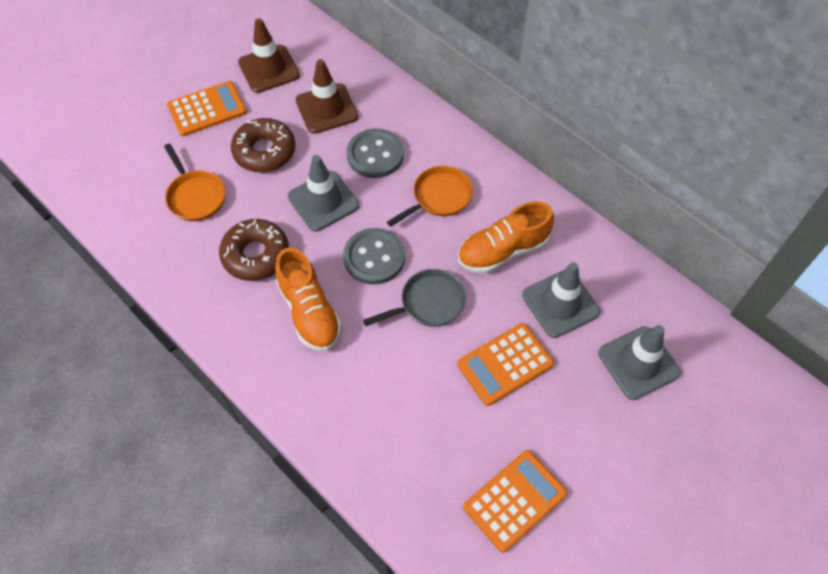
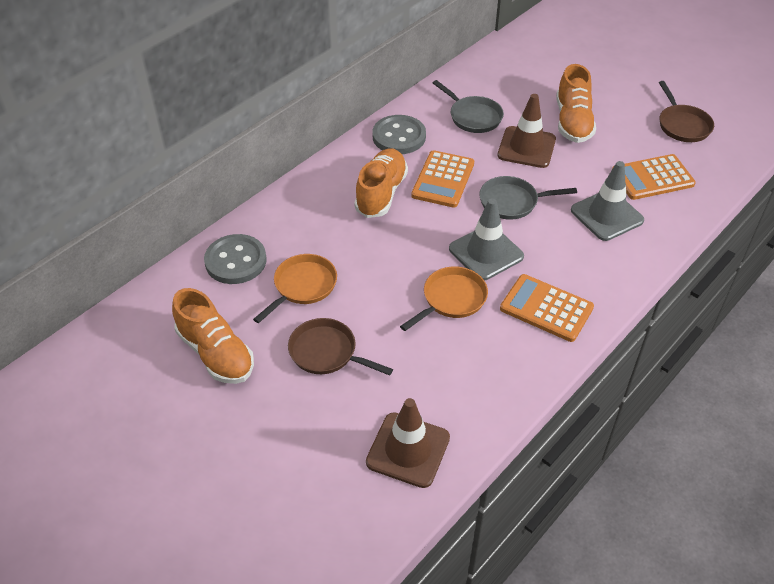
brown donut: [219,219,289,281] [231,118,295,172] = 2 -> none = 0
brown pan: none = 0 -> [288,318,393,375] [659,81,714,142] = 2
grey pan: [363,269,466,327] = 1 -> [433,80,504,133] [479,176,577,220] = 2
grey traffic cone: [288,155,359,231] [522,262,600,338] [598,325,681,400] = 3 -> [449,198,524,281] [571,161,644,241] = 2
orange shoe: [275,247,342,351] [458,201,554,274] = 2 -> [172,288,254,384] [354,148,408,218] [556,64,596,143] = 3

